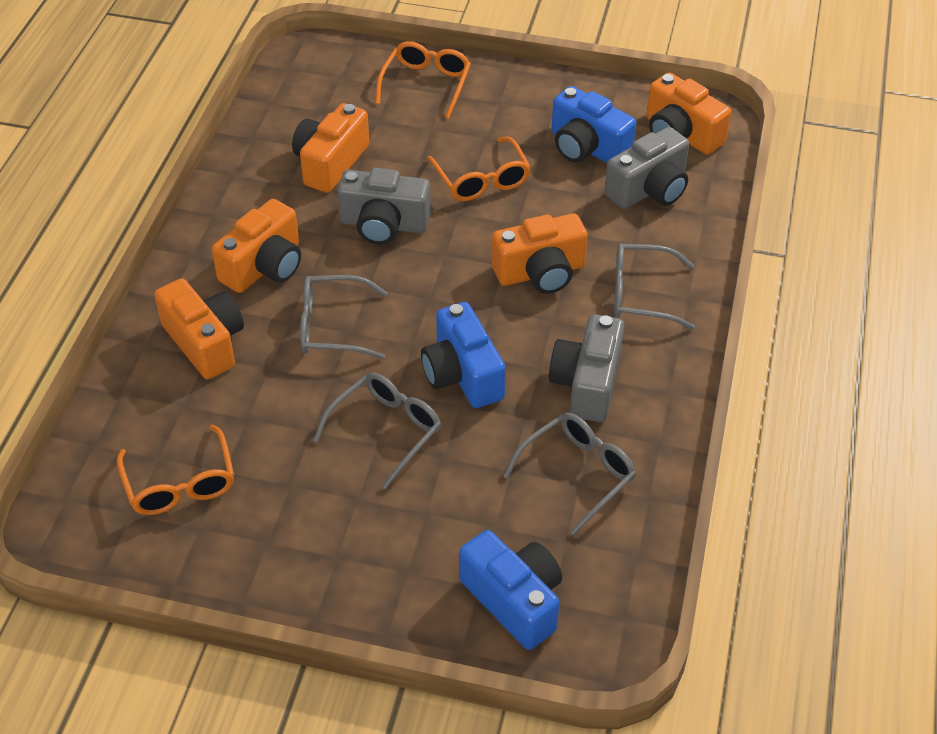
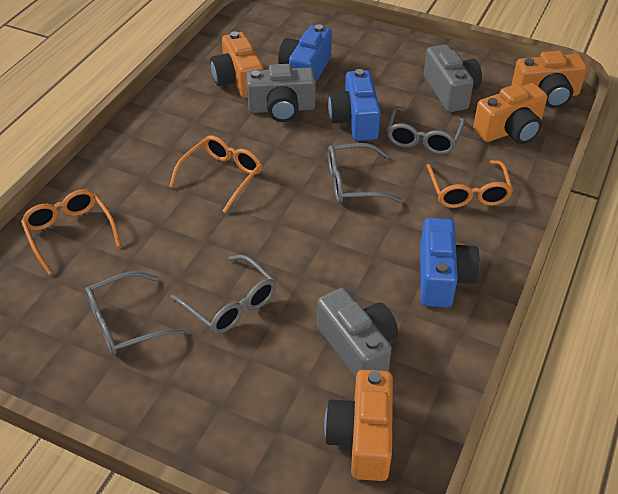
orange camera: [154,278,244,379] [212,199,301,293] [292,103,369,193] [492,213,588,294] [647,73,731,155] = 5 -> [210,31,263,98] [324,370,393,481] [473,83,547,144] [511,51,587,108] = 4

